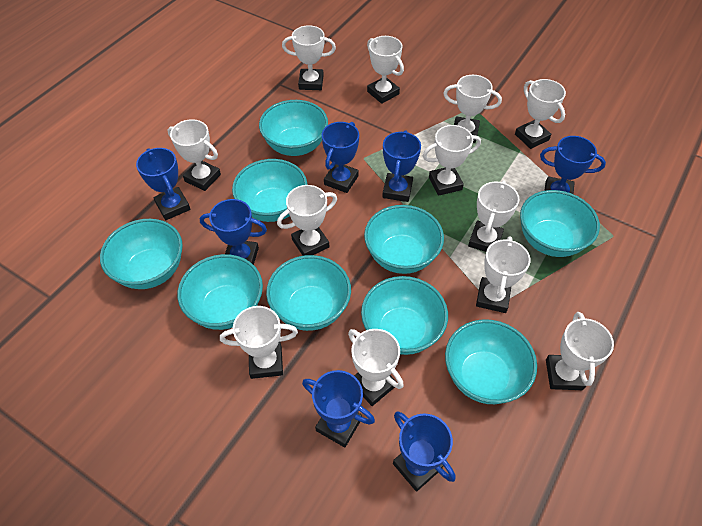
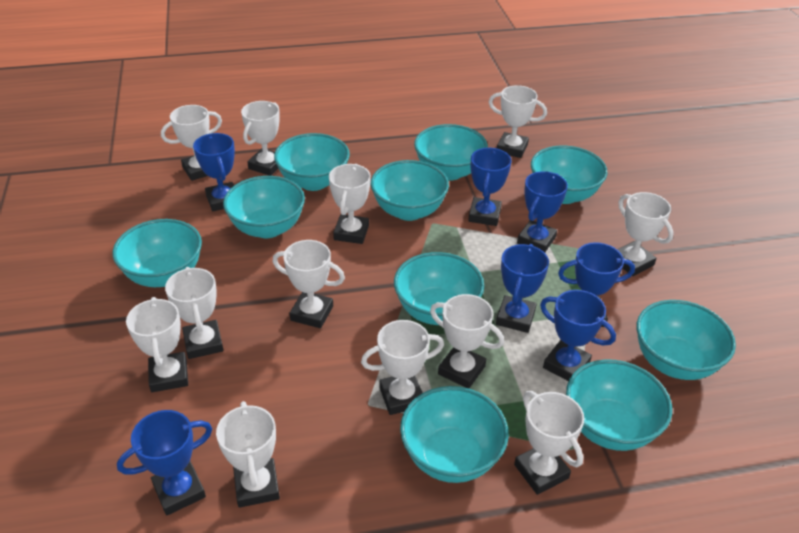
turquoise bowl: [100,219,183,289] [178,254,263,330] [232,159,307,222] [259,100,328,156] [266,255,351,331] [361,276,448,355] [364,205,444,274] [445,319,537,404] [520,190,600,257] = 9 -> [112,219,202,287] [223,176,305,238] [274,133,350,191] [371,160,449,221] [394,252,484,325] [400,386,509,483] [414,124,488,181] [531,146,607,204] [566,359,672,451] [637,300,736,380] = 10

